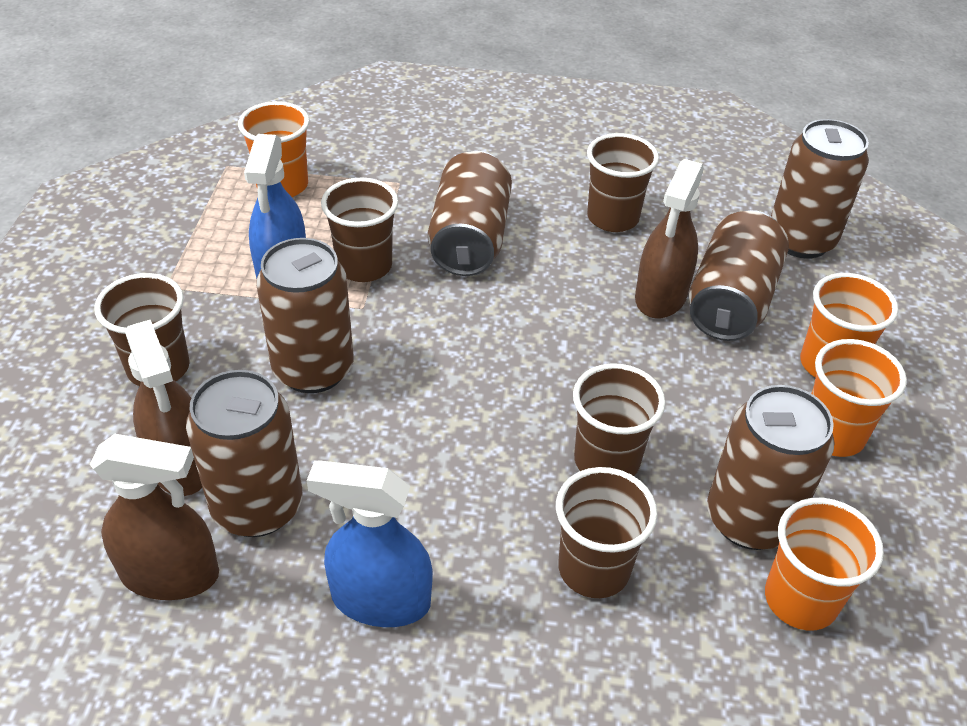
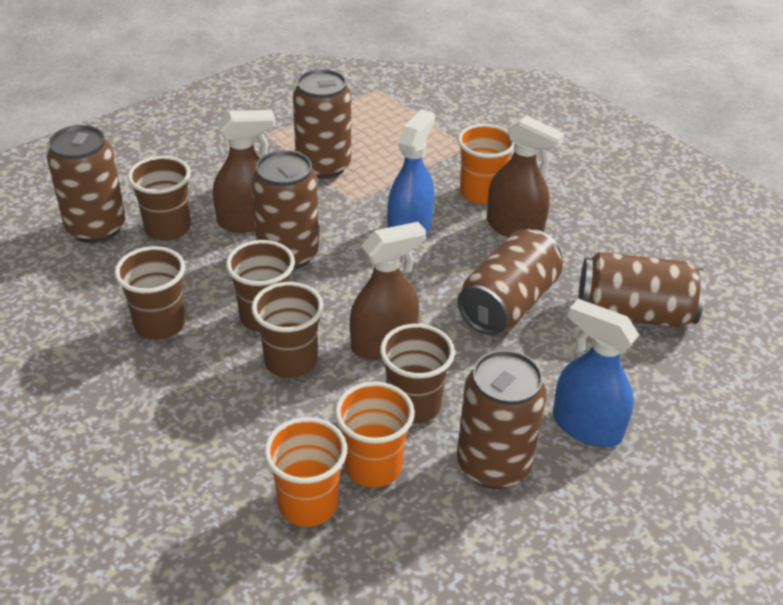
orange cup: [238,101,310,197] [765,498,884,630] [800,273,899,378] [811,339,907,457] = 4 -> [264,417,347,527] [335,382,415,488] [458,124,514,204] = 3

